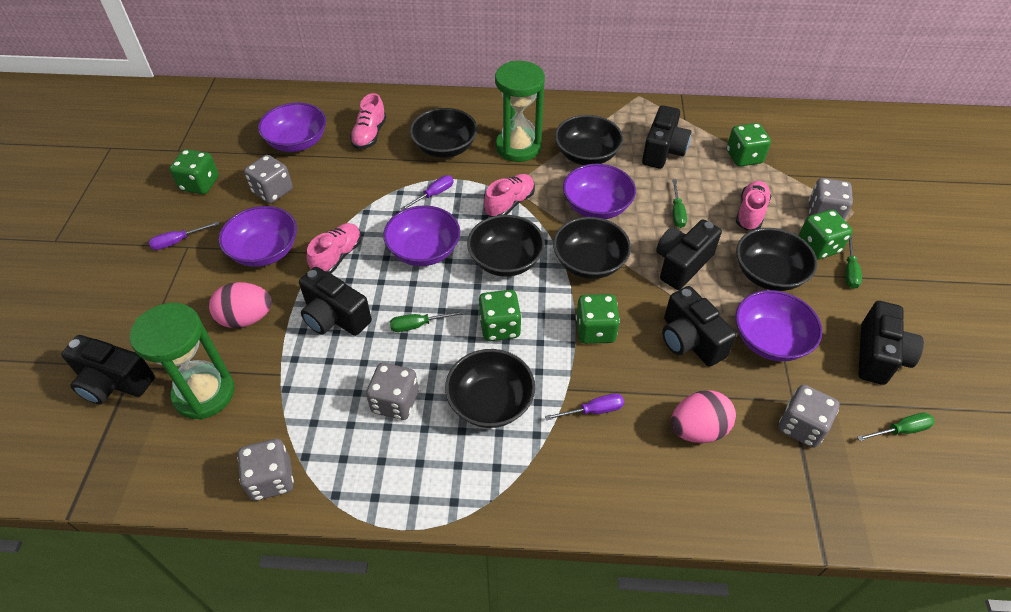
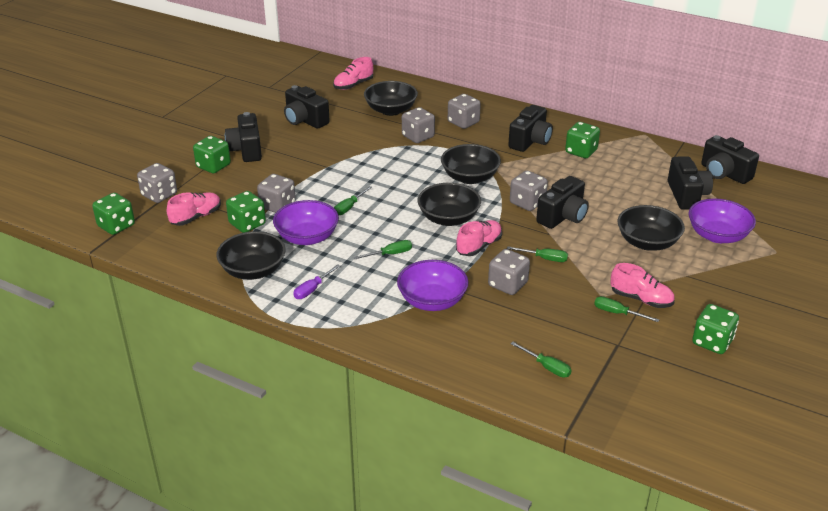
black bowl: [410,108,477,158] [445,349,535,428] [467,215,545,277] [553,217,631,279] [555,115,623,165] [736,228,817,291] = 6 -> [216,231,286,280] [364,81,418,116] [418,183,481,226] [441,144,501,184] [617,205,685,251] = 5
green hourglass: [130,303,235,420] [495,61,545,162] = 2 -> none = 0
green screwdriver: [390,310,464,332] [672,179,687,228] [845,235,862,289] [857,413,935,441] = 4 -> [334,186,372,215] [354,240,412,259] [507,246,568,262] [511,342,572,378] [594,296,659,322] = 5
grey dice: [237,439,294,501] [244,155,293,203] [366,363,419,420] [778,385,840,448] [809,178,853,220] = 5 -> [137,163,177,203] [257,174,296,213] [402,107,435,143] [448,94,481,129] [488,249,530,295] [510,171,548,211] = 6
pink egg: [209,282,272,328] [671,390,736,443] = 2 -> none = 0
purple bowl: [219,206,297,267] [258,102,326,152] [383,205,460,266] [563,164,636,219] [735,290,822,361] = 5 -> [273,200,339,245] [397,260,468,311] [689,198,756,243] = 3
purple screwdriver: [149,221,219,250] [400,175,454,210] [545,393,624,421] = 3 -> [293,264,340,299] = 1

